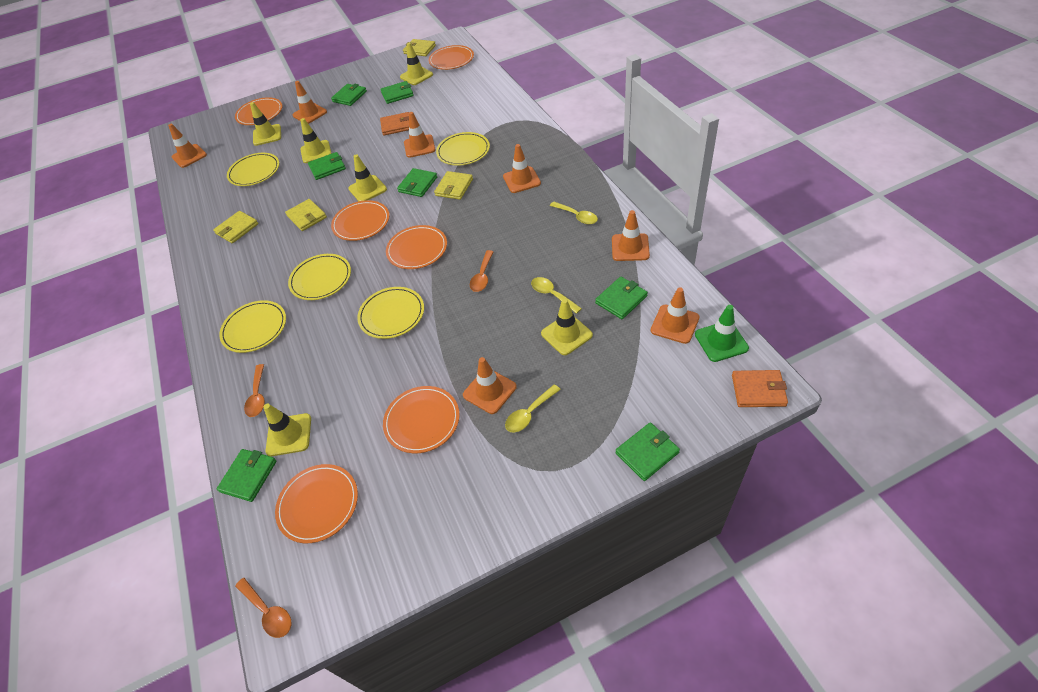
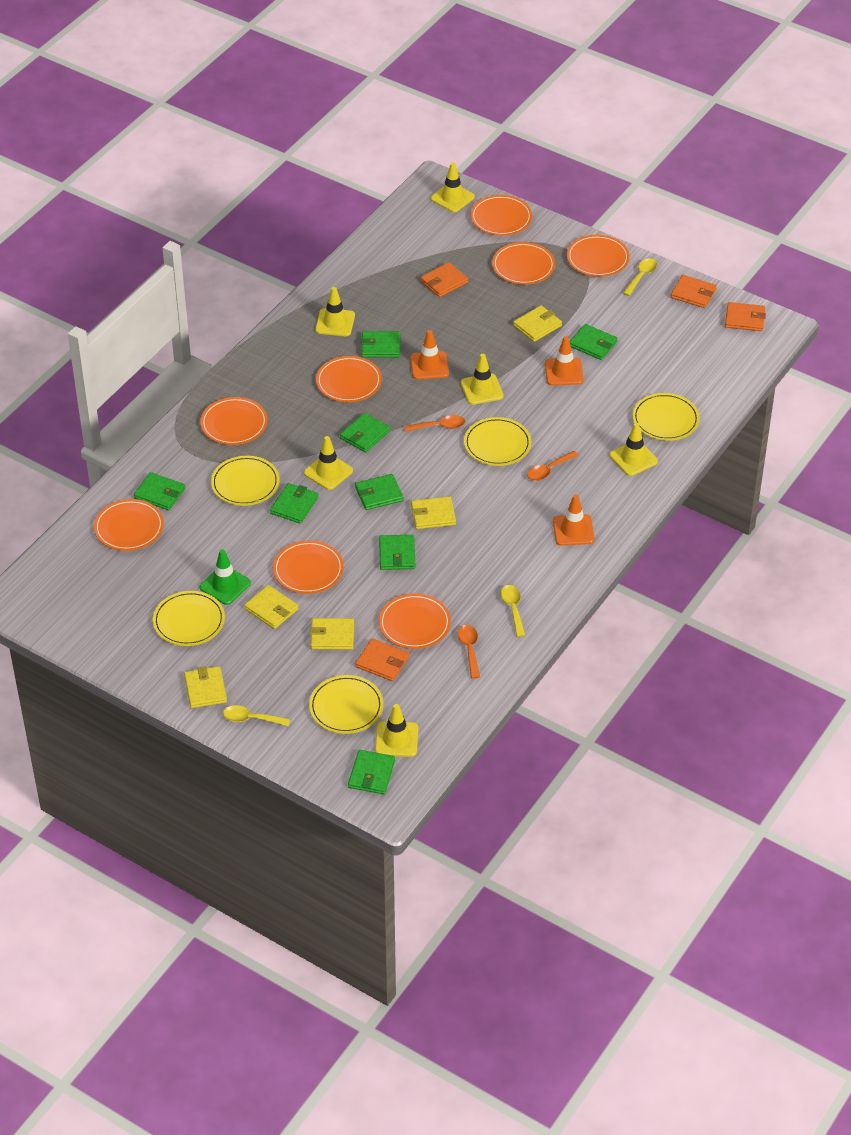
green wallet: [217,449,277,502] [308,152,346,180] [331,84,367,106] [381,81,414,104] [397,168,437,197] [595,276,648,319] [615,422,680,481] = 7 -> [134,472,185,510] [270,483,318,524] [340,413,390,453] [348,750,395,794] [355,474,404,510] [361,331,400,358] [379,535,415,570] [570,324,617,360] = 8
orange plate: [235,97,282,125] [275,464,358,543] [331,200,389,241] [383,386,460,453] [386,225,447,269] [429,45,474,70] = 6 -> [94,499,164,551] [200,397,268,445] [273,540,344,594] [316,356,382,402] [379,593,451,649] [471,195,532,236] [492,242,555,285] [567,235,630,277] = 8
orange traffic cone: [168,124,207,168] [292,81,327,124] [404,112,436,158] [463,357,517,414] [503,144,541,193] [612,210,650,261] [651,287,700,344] = 7 -> [410,330,449,380] [545,336,584,385] [553,494,595,546] = 3
orange wallet: [380,112,409,135] [732,370,788,407] = 2 -> [355,638,409,681] [420,262,468,297] [671,275,717,308] [725,302,766,331] = 4
yellow wallet: [213,211,258,243] [285,199,327,231] [403,39,436,56] [434,171,473,200] = 4 -> [184,666,227,708] [244,585,299,629] [310,618,354,650] [411,496,456,529] [513,305,562,342] = 5

